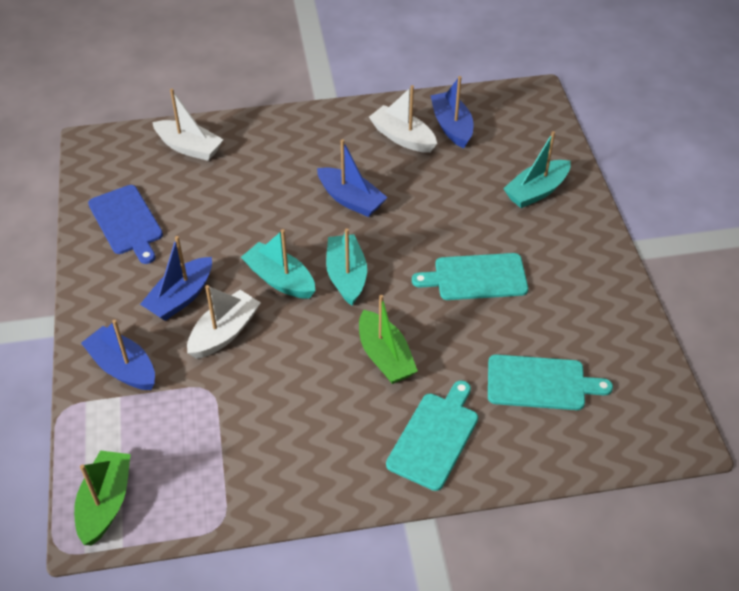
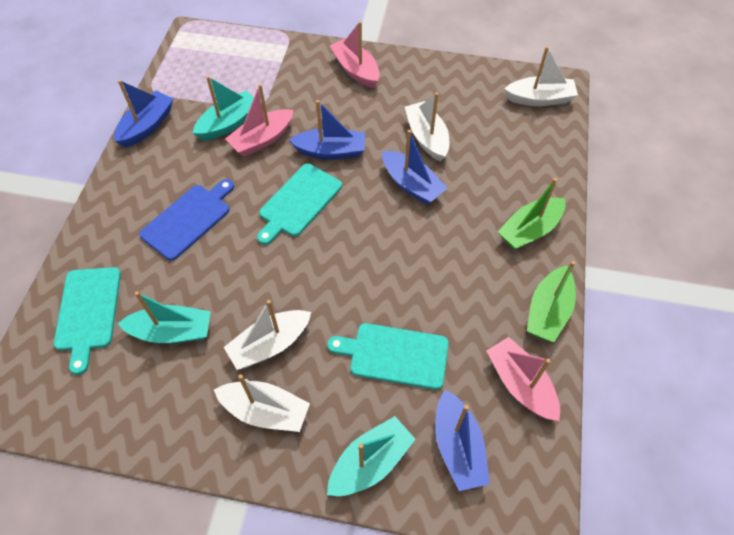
pink boat: none = 0 -> [225,84,293,157] [330,21,380,88] [486,337,560,421] = 3
white boat: [152,89,224,161] [187,285,261,359] [369,85,437,153] = 3 -> [214,374,310,432] [224,300,311,370] [405,92,449,162] [504,46,578,106] = 4

